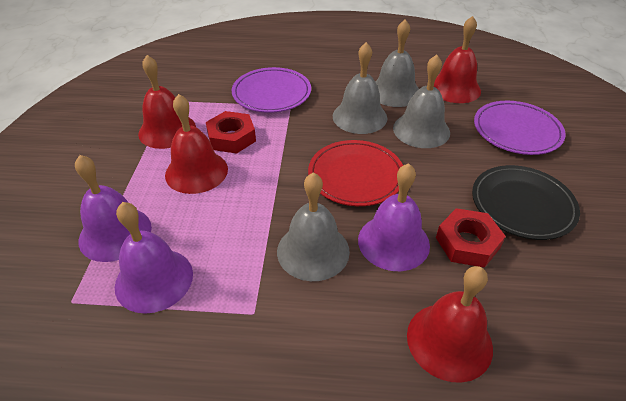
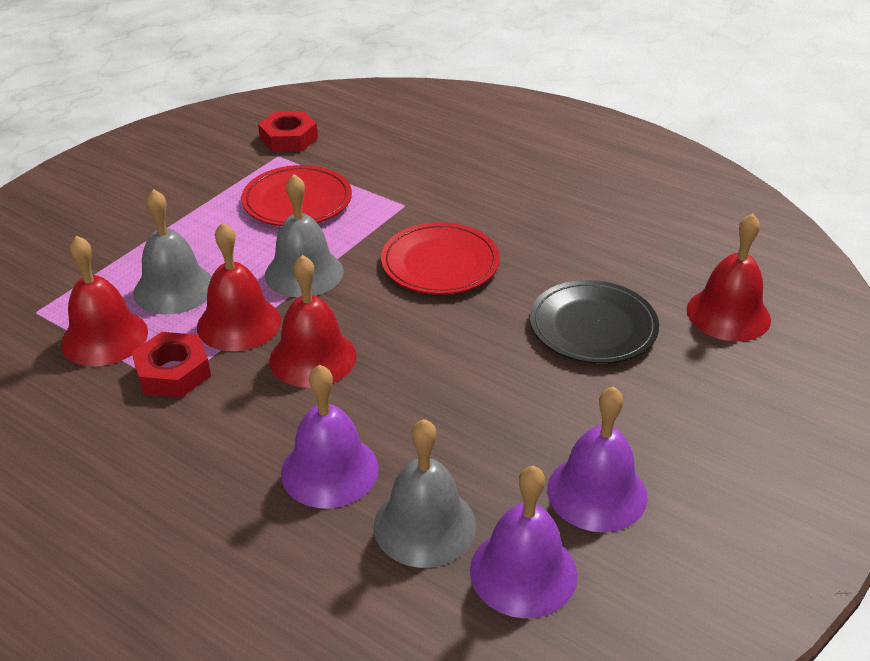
grey bell: [277,172,350,281] [333,42,387,134] [375,19,419,107] [393,55,450,148] = 4 -> [133,189,212,314] [265,174,344,298] [374,419,476,568] = 3
purple plate: [232,67,311,113] [474,101,566,155] = 2 -> none = 0
red plate: [308,140,403,206] = 1 -> [241,165,352,226] [381,222,500,294] = 2

